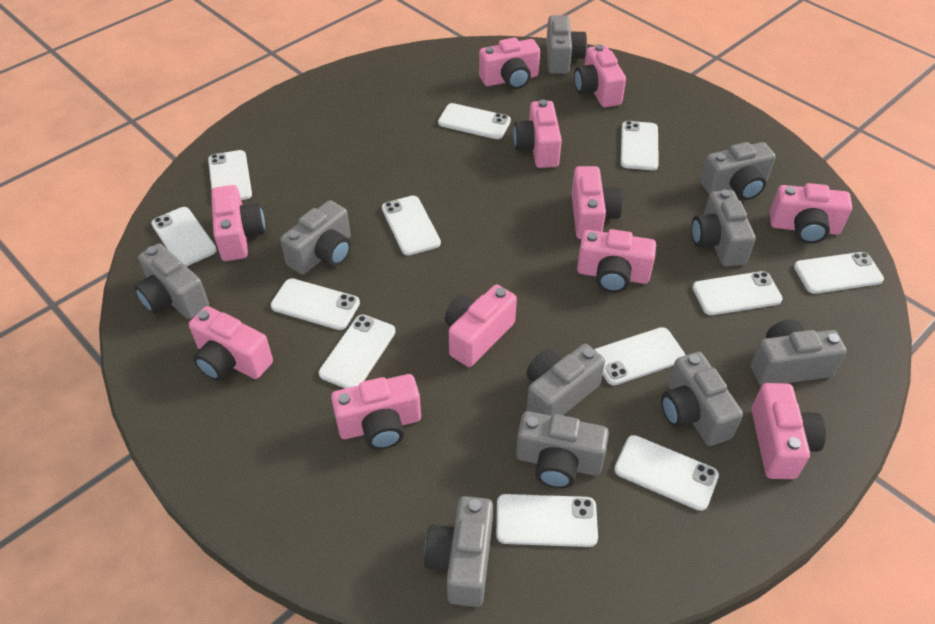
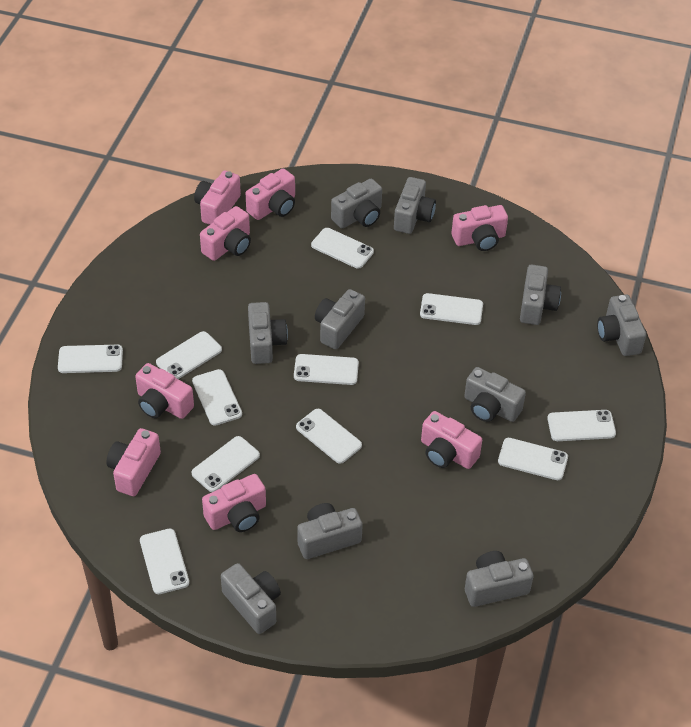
pink camera: [189,306,273,381] [211,185,265,261] [331,374,421,450] [445,285,517,367] [479,38,540,89] [513,100,562,168] [572,166,622,239] [574,44,626,107] [577,229,656,293] [751,383,826,479] [770,183,852,244] = 11 -> [106,428,161,496] [135,363,194,419] [194,171,241,225] [200,206,251,261] [202,474,266,532] [246,168,295,220] [421,411,482,469] [452,205,508,251] = 8
white phone: [151,207,217,266] [208,150,252,200] [271,278,360,330] [319,315,396,389] [382,196,441,256] [438,103,511,139] [496,494,598,547] [594,327,685,385] [614,435,719,511] [621,121,659,170] [692,271,783,315] [794,252,884,294] = 12 -> [58,345,123,373] [140,529,189,594] [156,331,222,379] [191,436,260,492] [192,369,242,426] [294,354,359,385] [296,409,362,464] [311,228,374,269] [420,293,483,325] [498,438,568,480] [547,410,616,441] = 11

